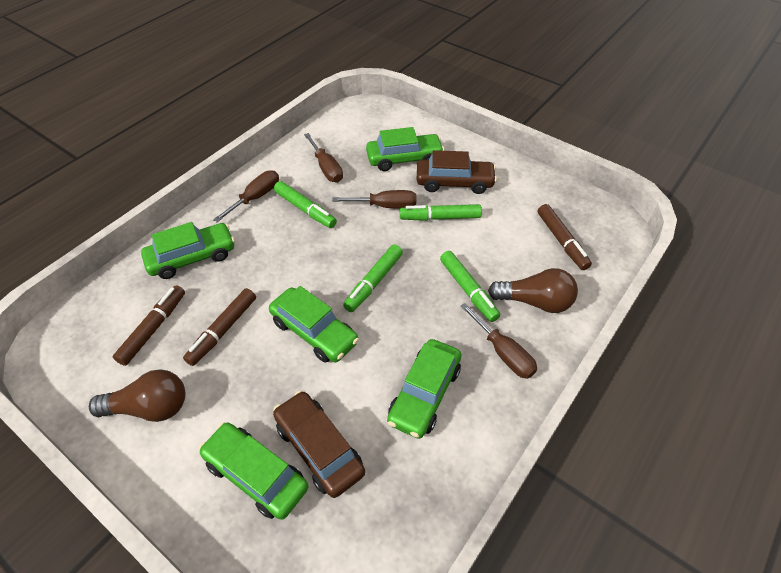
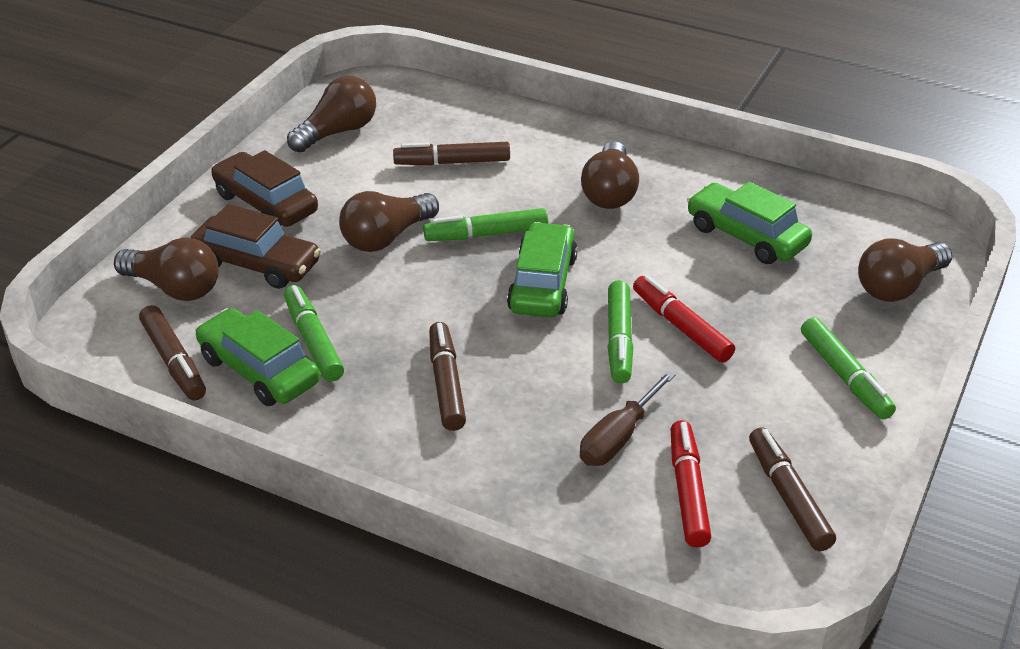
brown light bulb: [89,369,185,422] [488,268,578,313] = 2 -> [114,238,219,301] [287,76,376,153] [339,191,439,252] [581,141,639,209] [858,238,953,302] = 5
brown marker: [113,285,185,366] [183,288,256,366] [538,204,592,270] = 3 -> [139,305,206,401] [393,142,510,165] [429,322,466,431] [749,427,836,551] = 4
brown screwdriver: [213,170,279,222] [304,133,343,182] [332,190,416,209] [460,303,537,379] = 4 -> [580,370,676,466] = 1
green car: [141,222,235,279] [199,422,308,520] [269,286,359,363] [366,127,445,171] [387,339,462,439] = 5 -> [195,308,320,406] [507,222,578,317] [687,182,812,264] = 3
red marker: none = 0 -> [633,275,735,362] [671,420,711,547] = 2

